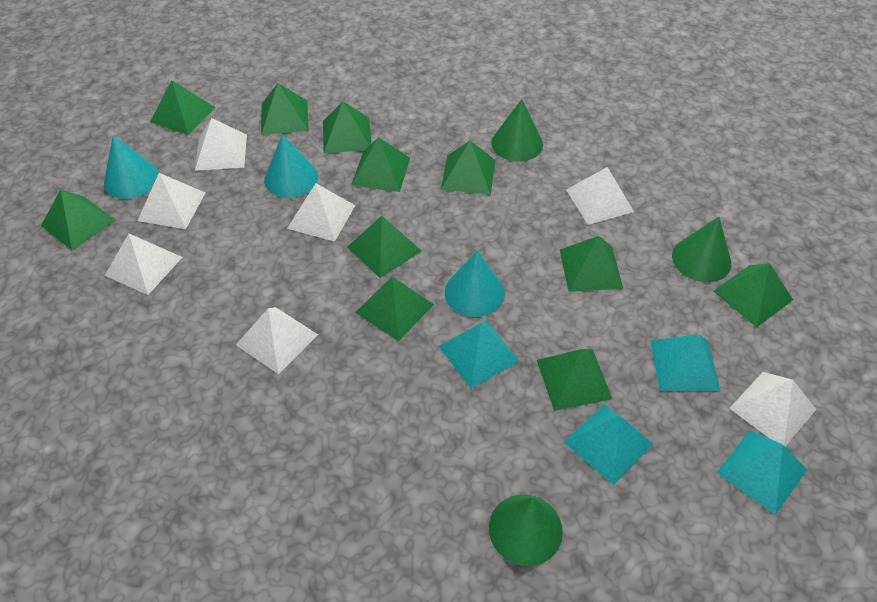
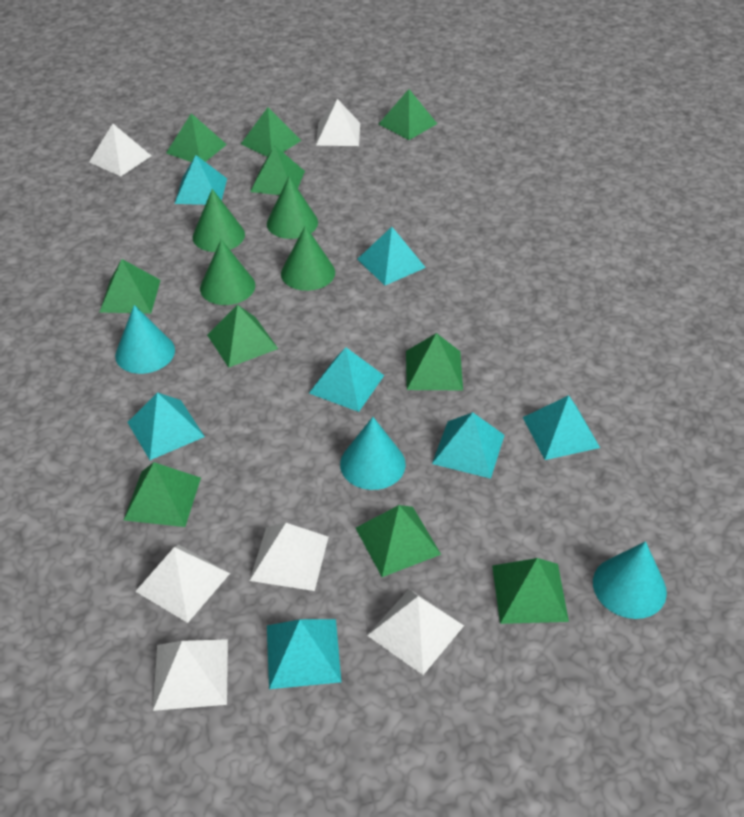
green cone: [489,495,563,566] [491,99,543,161] [672,217,731,282] = 3 -> [193,189,245,252] [200,239,255,305] [267,176,318,239] [281,226,335,291] = 4
green pyramid: [41,189,115,251] [150,80,215,135] [261,83,309,135] [323,101,371,153] [348,216,421,278] [351,137,410,192] [355,276,434,341] [441,141,496,195] [537,349,612,411] [560,236,623,292] [713,263,793,327] = 11 -> [100,259,161,314] [124,462,201,527] [166,113,227,162] [207,305,278,367] [241,107,301,157] [250,146,305,195] [356,505,441,577] [379,89,437,140] [406,333,463,390] [492,558,569,624] = 10
turquoise pyramid: [439,321,520,389] [564,404,653,485] [650,334,720,391] [717,430,807,515] = 4 -> [127,392,205,460] [175,155,227,205] [267,619,341,689] [309,347,384,412] [357,227,426,285] [432,412,504,479] [523,395,600,460] = 7
white pyramid: [105,234,182,295] [137,173,206,229] [195,118,247,171] [236,307,318,374] [287,183,355,242] [566,167,634,225] [729,372,817,446] = 7 -> [89,124,151,176] [135,544,230,623] [153,639,228,711] [250,523,329,591] [316,99,360,146] [367,589,464,675] = 6

